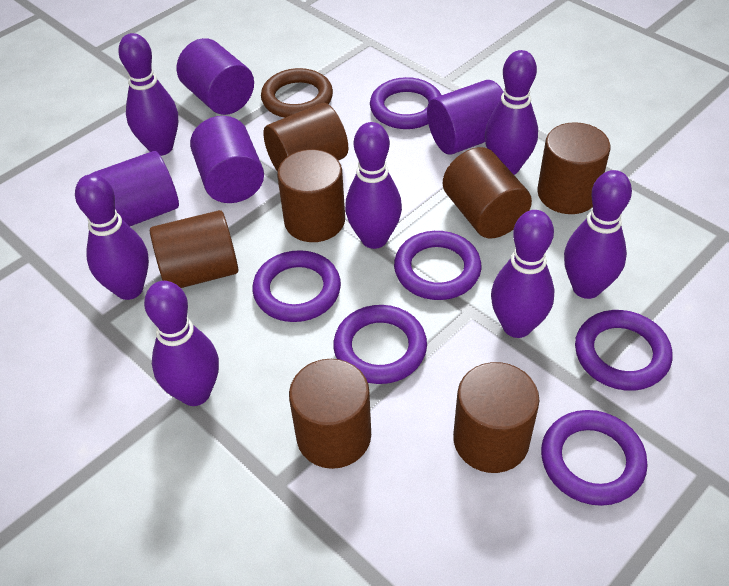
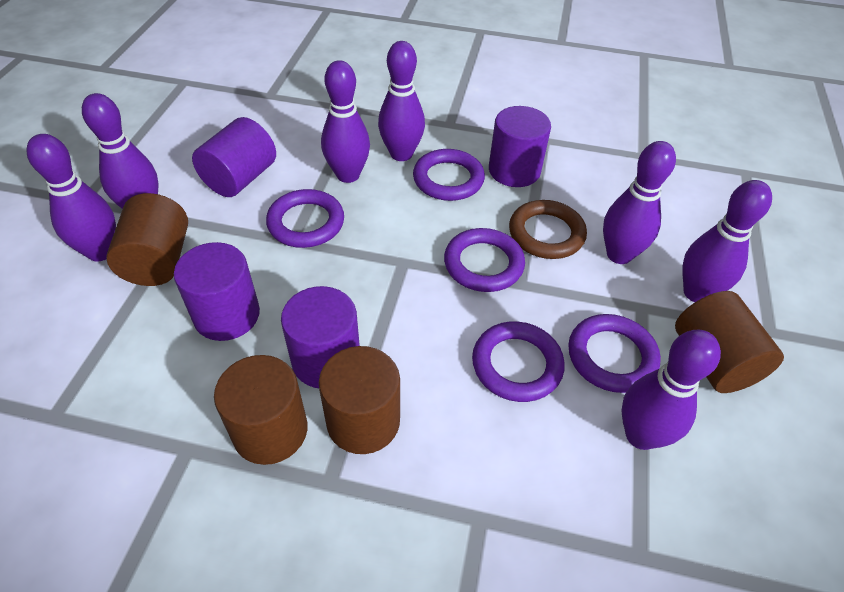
brown cylinder: [150,210,238,288] [263,103,348,172] [277,149,345,242] [289,359,371,469] [443,147,532,238] [453,362,539,473] [537,122,610,214] = 7 -> [106,193,188,286] [214,355,308,465] [319,346,400,454] [675,291,784,393] = 4
purple ring: [252,250,341,322] [333,305,427,384] [370,77,441,129] [394,231,482,300] [541,410,648,506] [575,310,672,391] = 6 -> [266,189,344,248] [413,149,485,201] [444,228,525,292] [472,321,565,402] [568,314,661,393] = 5

